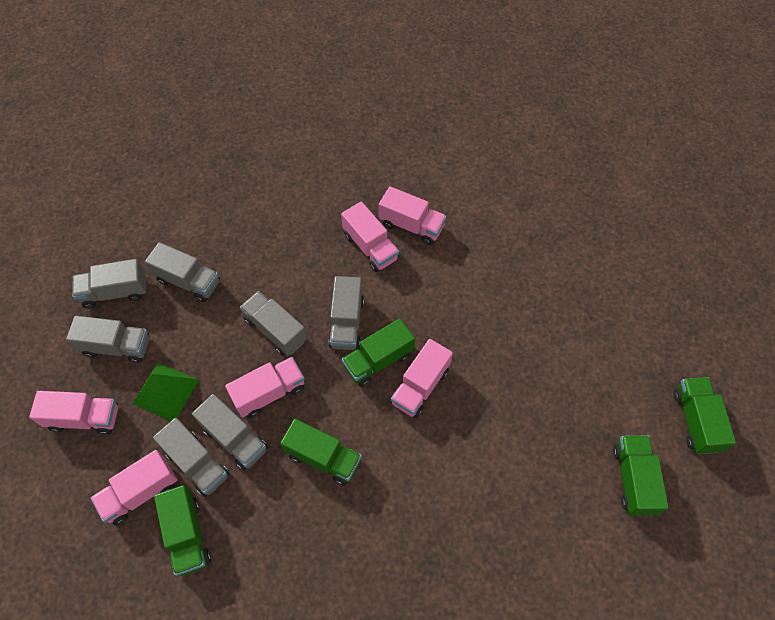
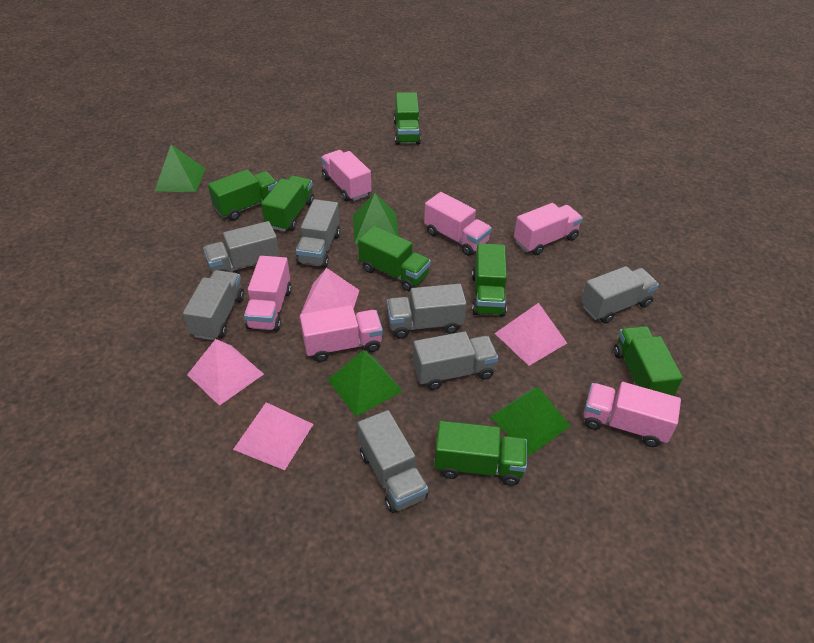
green pyramid: [132,363,199,421] = 1 -> [155,145,206,193] [327,350,403,417] [353,193,399,244] [490,387,570,456] = 4
green truck: [154,485,211,576] [280,419,362,485] [342,318,415,387] [613,435,668,516] [674,377,736,454] = 5 -> [208,170,277,221] [261,175,314,232] [358,226,431,291] [394,92,421,145] [434,421,527,486] [472,243,507,316] [614,326,683,396] = 7
pink pyramid: none = 0 -> [187,339,264,406] [233,402,313,470] [299,268,359,318] [495,303,567,366] = 4

